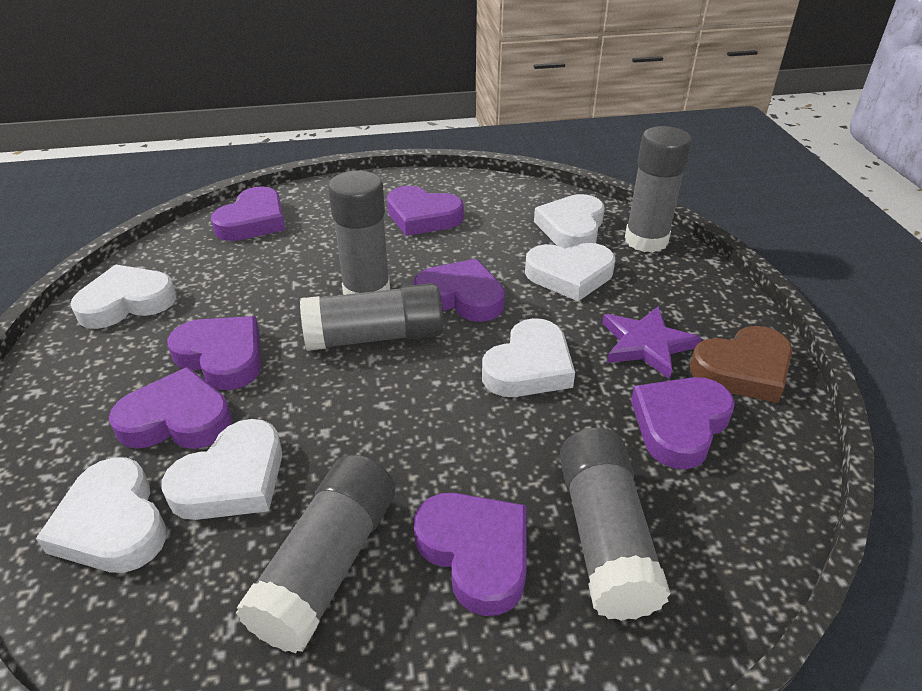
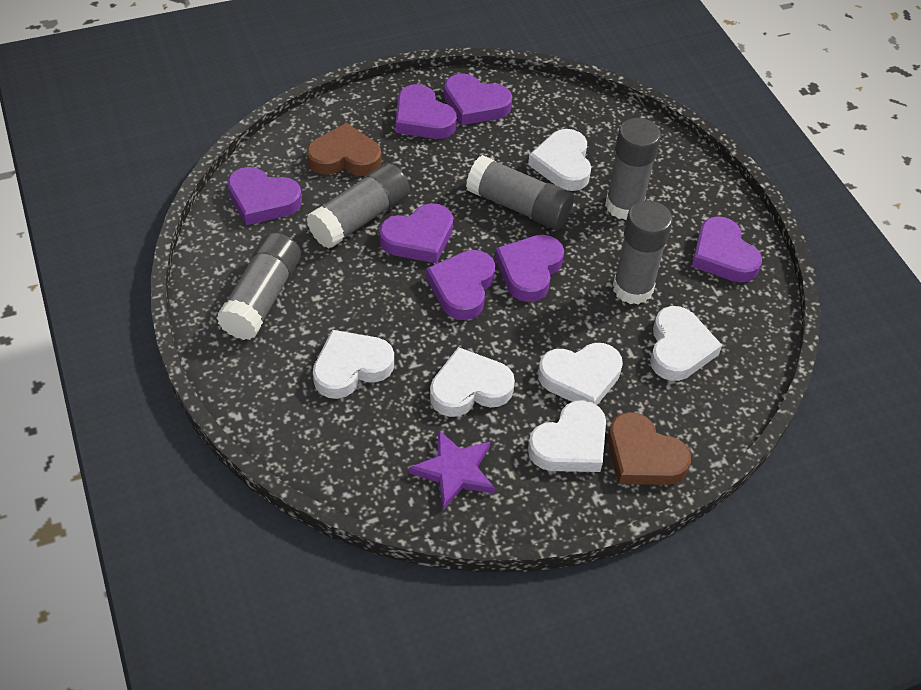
brown heart: [690,326,793,403] = 1 -> [307,123,382,176] [608,412,691,485] = 2

